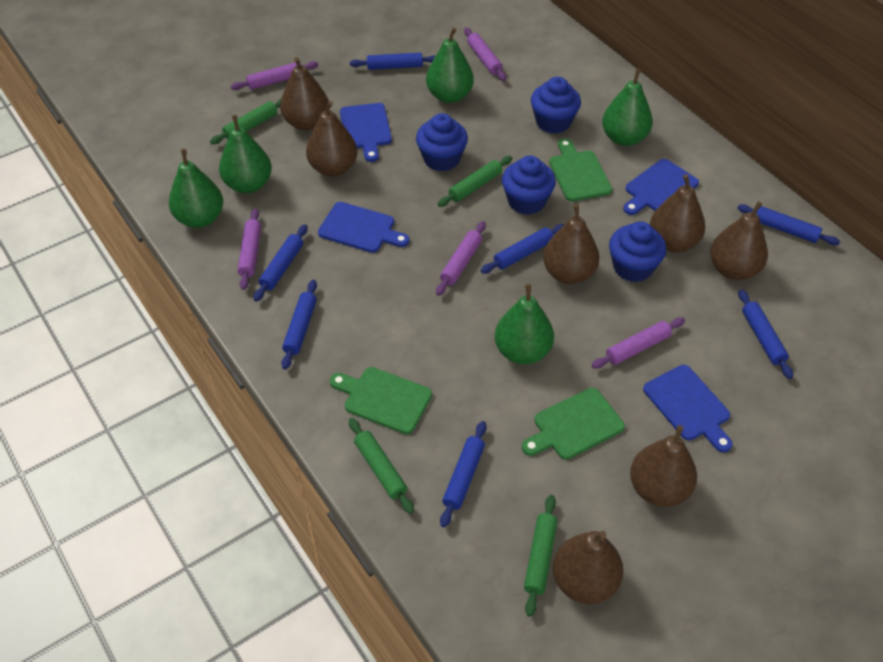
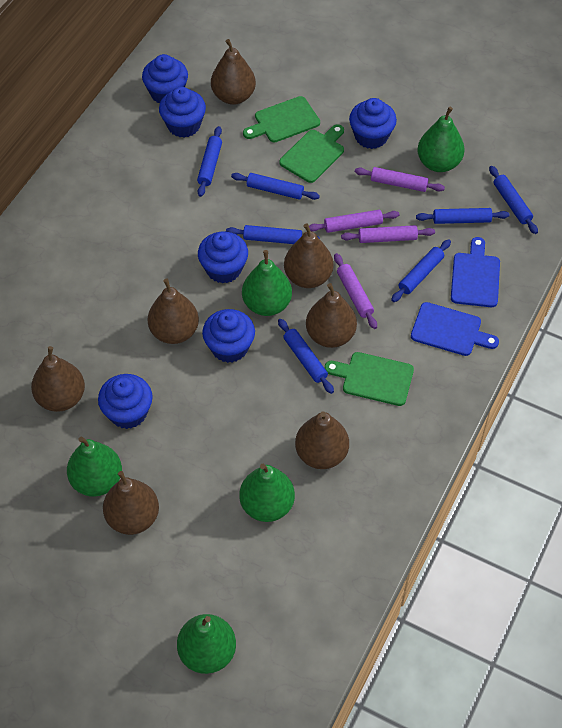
blue cupcake: [416,113,468,172] [502,156,556,215] [531,77,581,134] [609,222,666,282] = 4 -> [98,374,153,429] [142,54,188,103] [159,87,206,138] [198,232,248,283] [202,309,255,363] [349,98,397,149] = 6
blue cutting board: [318,202,410,253] [340,103,392,162] [623,159,699,215] [643,365,733,452] = 4 -> [411,302,499,356] [451,237,500,307] = 2
green rolling pin: [210,99,281,144] [349,418,414,514] [438,156,512,207] [524,495,557,617] = 4 -> none = 0
purple rolling pin: [231,61,318,90] [238,209,261,290] [436,221,486,296] [464,28,506,81] [592,317,685,369] = 5 -> [309,210,399,233] [334,253,377,329] [341,225,435,243] [355,167,445,192] = 4

